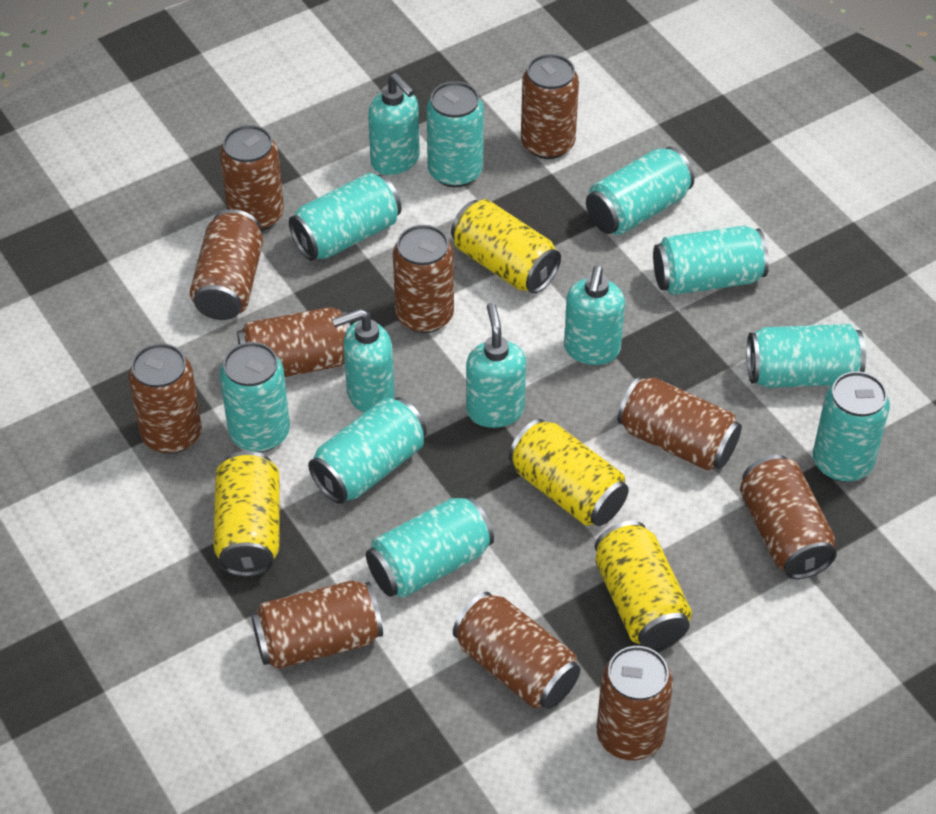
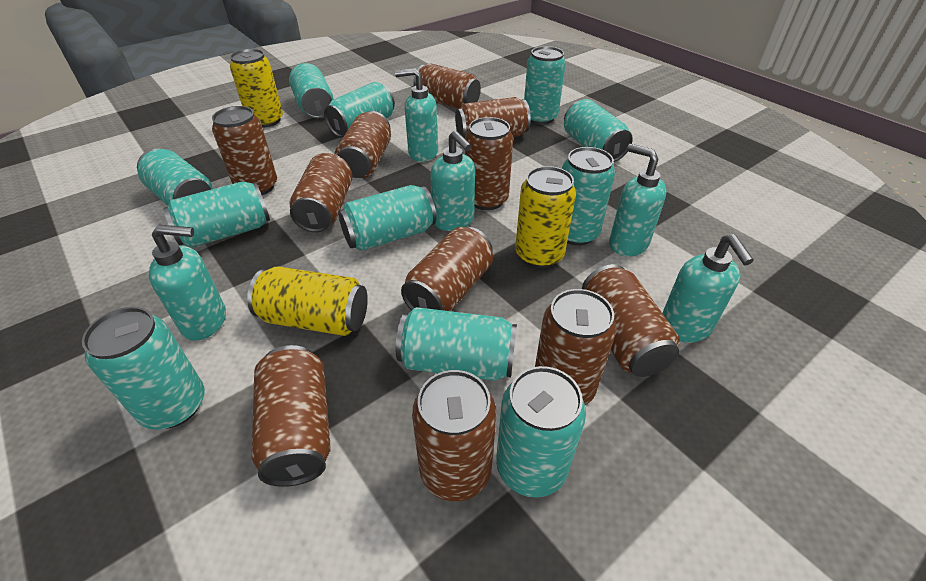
turquoise can: [220,342,290,452] [289,173,401,261] [308,397,427,504] [366,496,494,598] [426,81,484,187] [586,147,694,235] [653,226,769,295] [747,324,866,388] [813,371,890,482] = 9 -> [82,307,205,430] [137,149,213,206] [163,181,270,248] [289,63,334,118] [324,82,395,137] [338,185,436,251] [395,307,517,381] [496,366,586,498] [524,46,566,125] [562,147,615,246] [564,99,633,162] = 11
turquoise soap dispenser: [332,309,395,413] [368,73,420,175] [466,303,526,428] [564,266,625,365] = 4 -> [149,224,226,341] [395,68,438,162] [430,130,475,231] [609,144,667,257] [662,234,754,343] = 5
yellow can: [213,451,280,577] [451,199,561,294] [509,419,629,526] [595,521,692,649] = 4 -> [230,49,283,128] [247,267,368,336] [515,166,576,268] = 3

